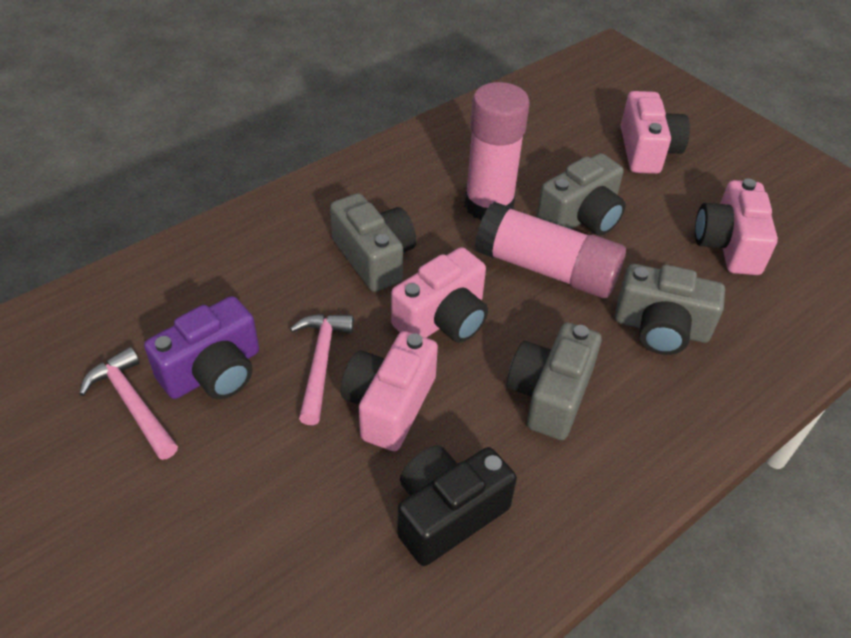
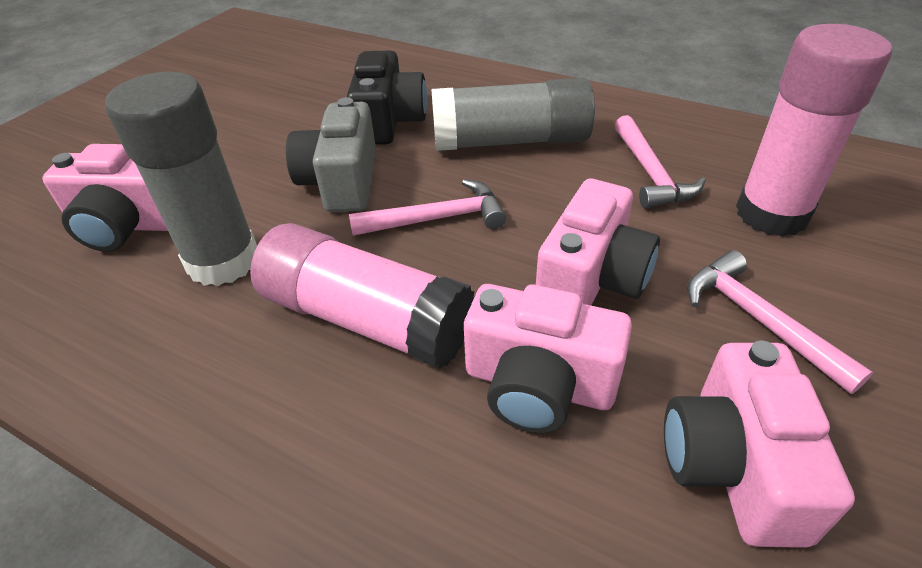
grey camera: [330,193,416,292] [507,322,602,440] [537,153,626,235] [615,264,725,355] = 4 -> [286,97,376,212] = 1
grey glue stick: none = 0 -> [105,72,257,286] [431,78,595,151] = 2
pink hammer: [79,347,178,460] [290,314,354,425] = 2 -> [349,179,506,236] [615,115,706,208] [687,250,873,394] = 3
purple camera: [144,296,259,399] = 1 -> none = 0

